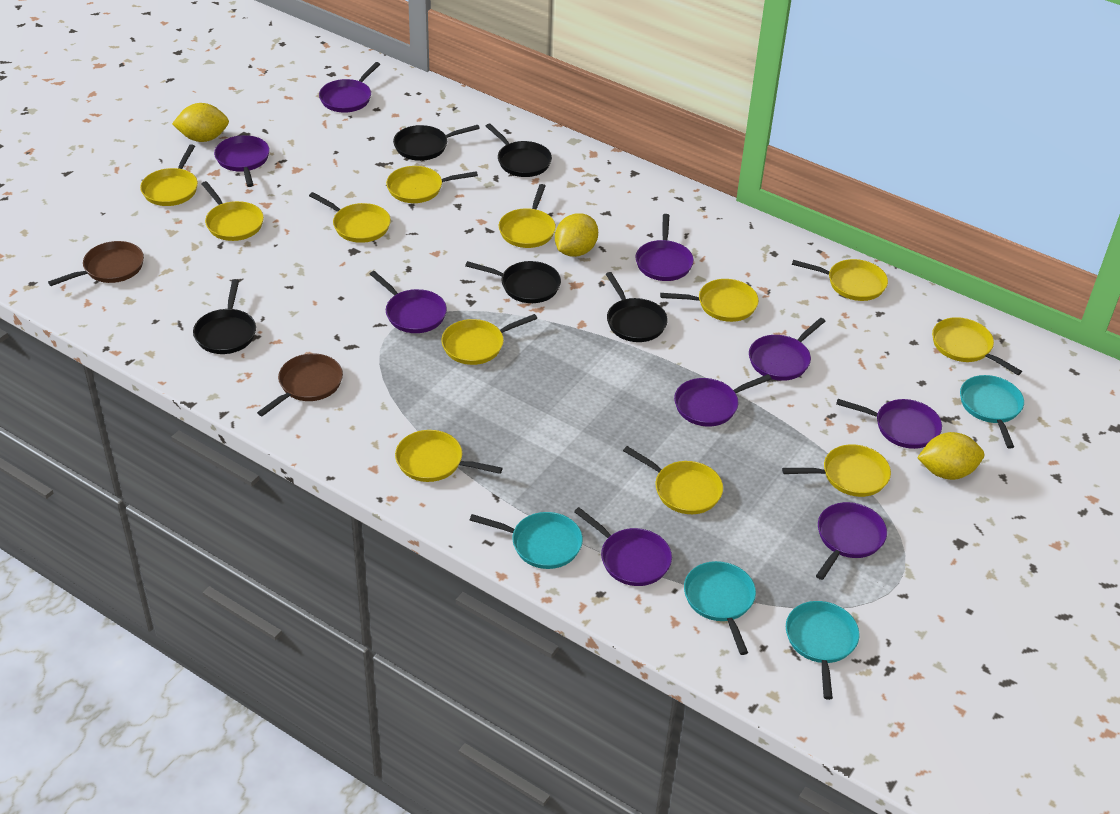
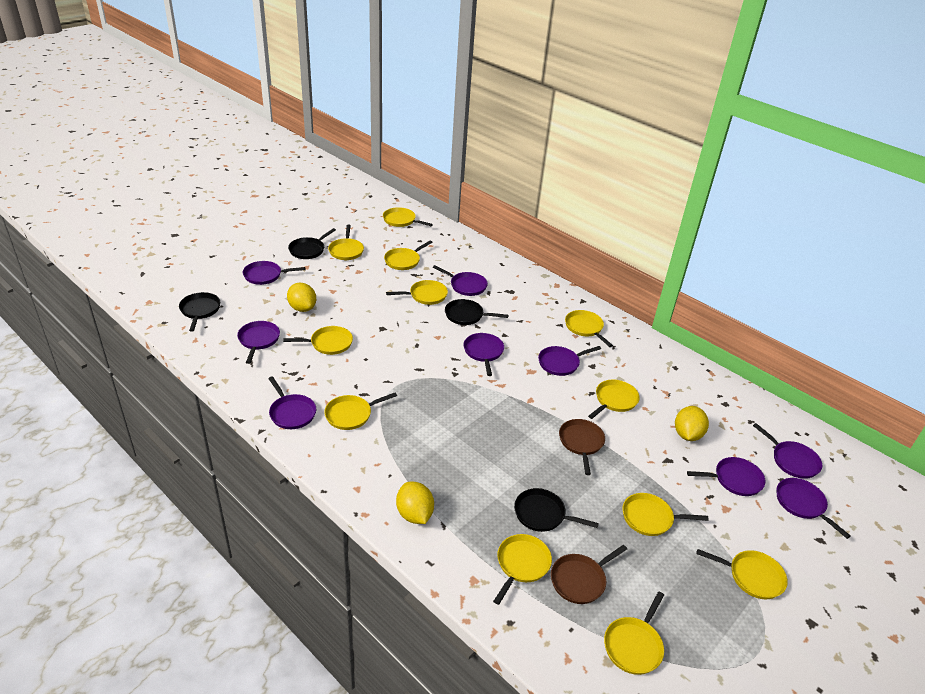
black pan: [193,279,256,354] [393,125,480,161] [465,261,561,303] [486,123,552,177] [606,272,668,342] = 5 -> [179,292,220,332] [288,228,336,259] [445,299,508,325] [514,488,599,532] = 4
turquoise pan: [470,512,583,569] [684,561,756,655] [786,601,859,700] [960,375,1024,449] = 4 -> none = 0

